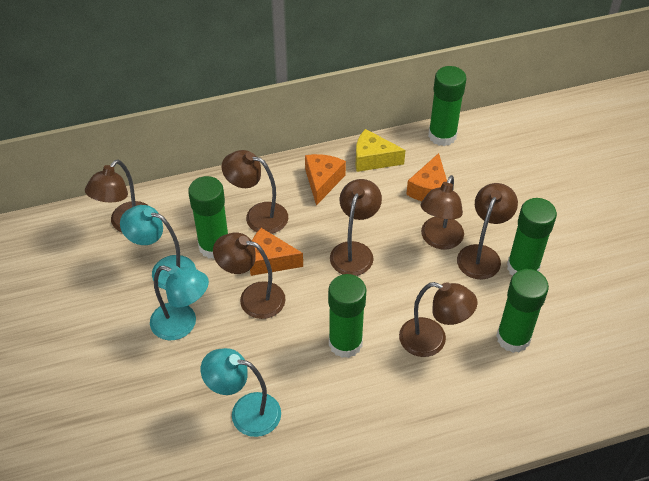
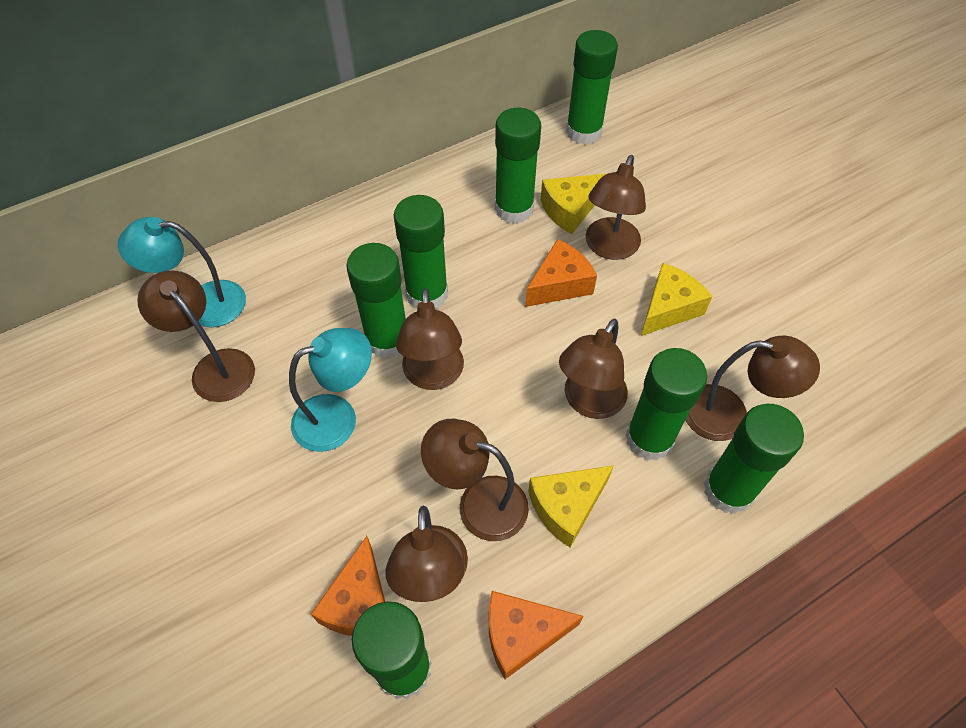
green glue stick: [188,176,228,259] [328,274,366,358] [428,66,467,146] [496,269,549,353] [507,198,557,275] = 5 -> [346,243,406,359] [352,602,431,699] [394,195,448,309] [495,108,541,224] [566,30,618,144] [626,348,707,461] [704,404,804,514] = 7
turquoise lamp: [120,205,196,290] [150,265,209,340] [201,348,281,437] = 3 -> [118,217,246,327] [289,328,372,452] = 2
yellow cheese: [356,129,406,172] = 1 -> [528,465,614,547] [541,174,606,234] [641,263,713,336] = 3

